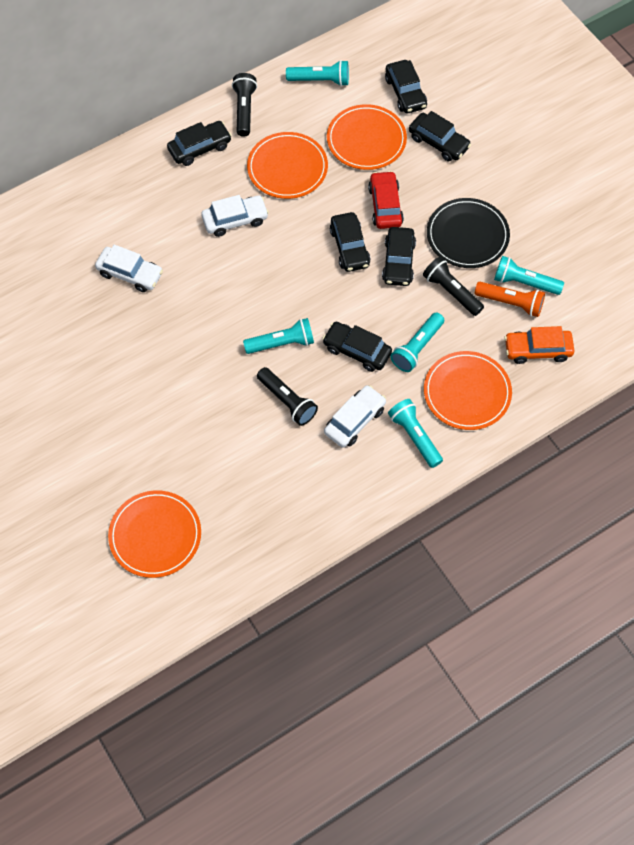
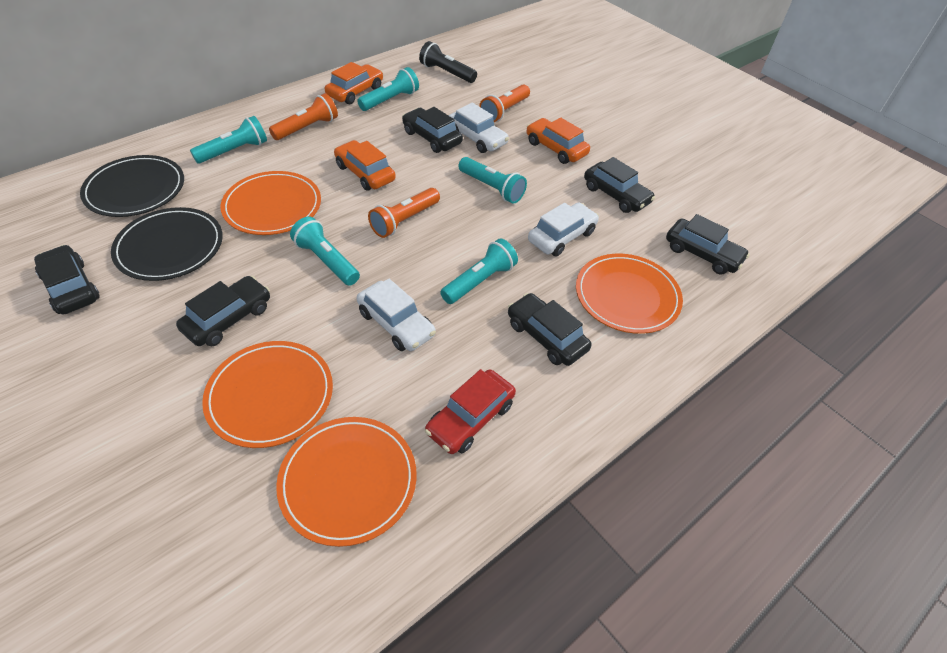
black flashlight: [232,73,257,137] [257,367,318,426] [423,257,484,316] = 3 -> [419,41,477,83] = 1
black plate: [427,198,510,268] = 1 -> [80,155,184,217] [111,207,223,281] = 2
orange car: [504,326,574,364] = 1 -> [325,62,383,104] [334,140,396,191] [526,118,590,164] = 3
orange flashlight: [475,282,545,317] = 1 -> [269,93,338,140] [368,188,440,238] [479,84,530,122] = 3

